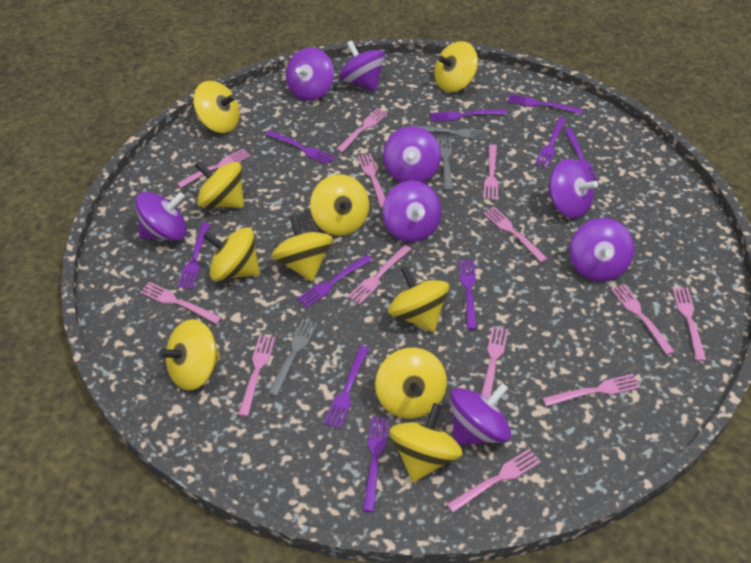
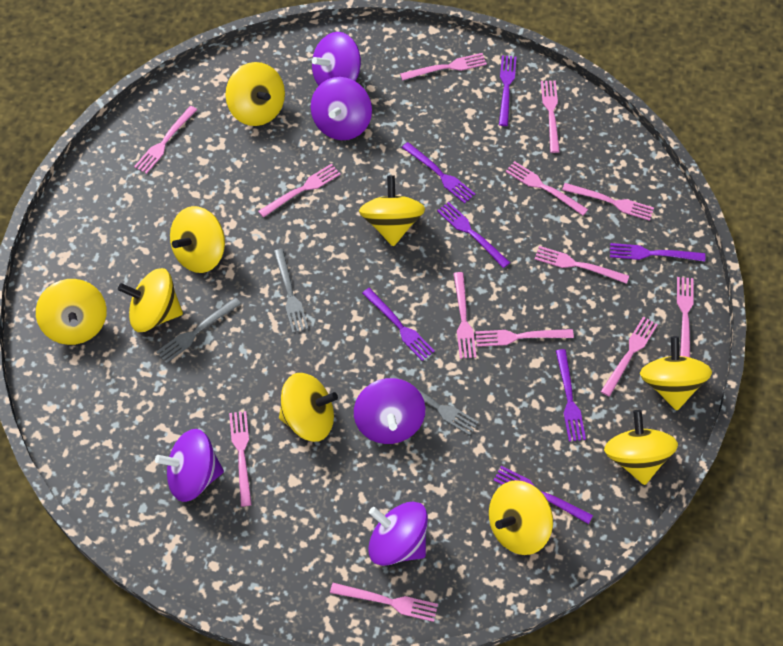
purple fork: [177,223,211,289] [265,130,335,165] [296,255,373,308] [324,346,369,429] [363,417,389,512] [430,109,507,122] [459,260,477,330] [507,94,583,115] [535,117,567,167] [564,128,598,181] = 10 -> [362,288,435,361] [402,142,475,204] [437,202,510,268] [493,466,593,524] [499,55,516,126] [556,349,586,441] [610,243,705,262] = 7
purple spinning top: [135,192,187,241] [286,47,334,101] [339,40,385,91] [382,180,441,242] [383,126,441,183] [450,383,511,446] [547,159,598,219] [570,218,634,282] = 8 -> [155,429,224,502] [311,77,372,140] [312,32,361,86] [354,378,425,444] [368,502,428,566] = 5
yellow spinning top: [159,319,220,390] [193,81,240,133] [194,161,244,208] [203,227,260,281] [272,215,333,282] [310,174,369,236] [375,348,447,419] [388,266,449,332] [389,403,463,482] [434,41,478,92] = 10 -> [36,279,107,345] [118,268,183,332] [170,206,225,273] [226,62,285,126] [279,373,338,442] [359,175,425,246] [489,480,553,555] [604,410,678,485] [640,336,712,410] = 9

